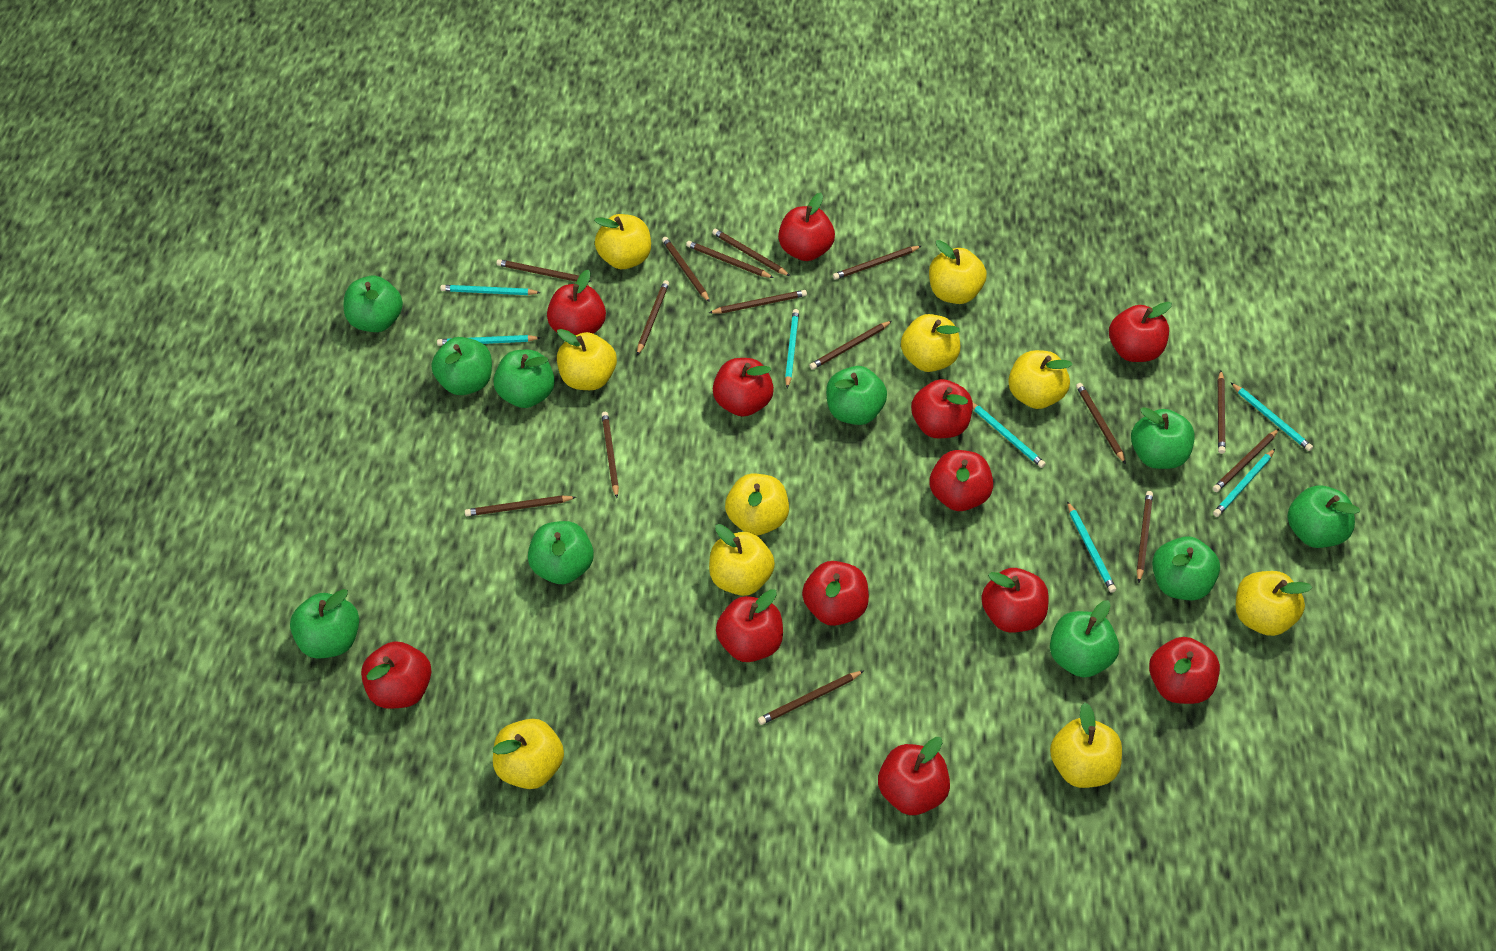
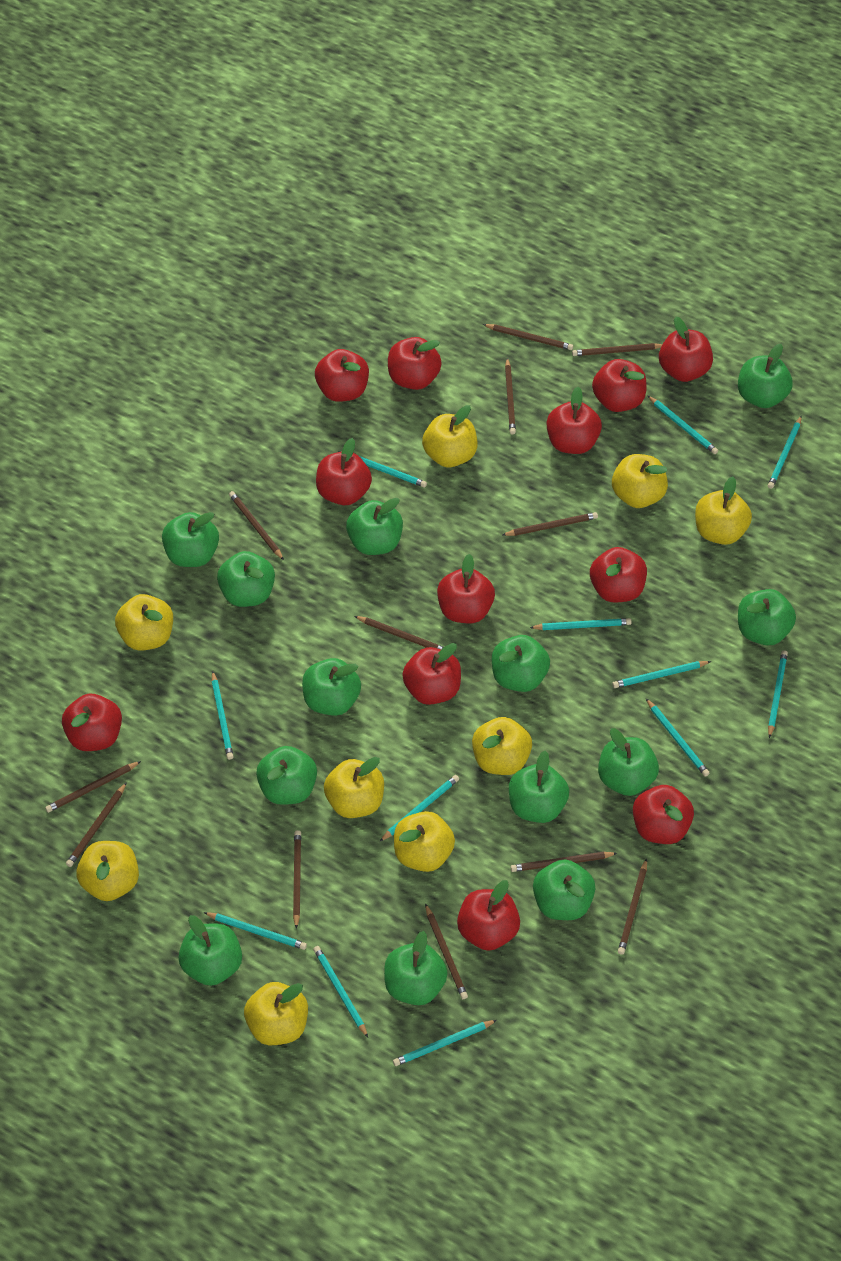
brown pencil: [465,495,576,516] [496,259,592,282] [601,412,619,498] [637,280,669,355] [662,237,710,302] [686,241,774,278] [709,290,807,313] [712,229,790,276] [758,671,864,725] [809,321,892,370] [833,246,921,280] [1076,383,1126,464] [1136,491,1153,583] [1213,429,1279,492] [1218,371,1226,454] = 15 -> [45,761,141,813] [66,782,127,867] [229,491,284,560] [293,830,301,929] [355,616,444,650] [425,903,468,999] [483,324,573,350] [503,512,598,536] [505,358,516,434] [510,852,617,872] [572,343,662,356] [618,858,647,955] = 12
green apple: [290,589,359,659] [344,276,403,332] [432,337,492,395] [493,350,555,408] [528,521,594,584] [826,366,887,425] [1050,600,1119,678] [1131,407,1195,469] [1152,536,1220,600] [1288,486,1360,548] = 10 -> [162,512,219,567] [178,915,242,986] [217,551,275,607] [256,746,317,805] [302,658,361,716] [346,498,403,555] [384,931,448,1005] [492,635,550,692] [509,751,569,823] [533,859,596,920] [598,728,659,796] [738,344,792,408] [738,589,796,645] = 13
turquoise pencil: [437,335,541,346] [440,285,541,295] [785,309,799,388] [973,403,1046,468] [1067,501,1116,593] [1213,449,1275,517] [1230,382,1313,451] = 7 -> [204,912,307,950] [212,671,234,760] [313,946,368,1038] [338,451,427,487] [379,775,459,842] [393,1020,497,1066] [530,618,632,630] [612,661,711,688] [646,699,710,777] [647,395,718,454] [768,416,801,489] [768,650,788,738] = 12
yellow apple: [493,719,564,789] [557,329,617,390] [594,214,651,269] [709,524,775,596] [725,474,789,535] [901,314,960,372] [929,240,987,304] [1008,350,1073,409] [1050,703,1122,788] [1236,571,1312,636] = 10 -> [76,841,139,901] [115,594,173,651] [244,982,308,1045] [324,757,384,818] [394,811,455,872] [422,405,478,467] [472,717,532,775] [612,454,668,508] [695,477,752,545] = 9

